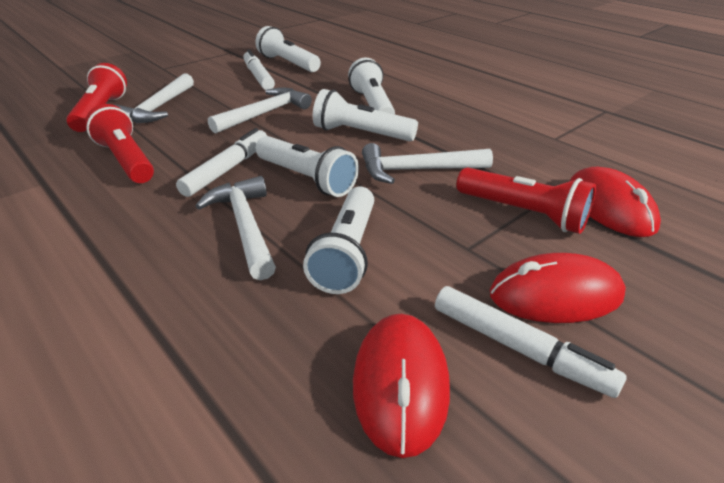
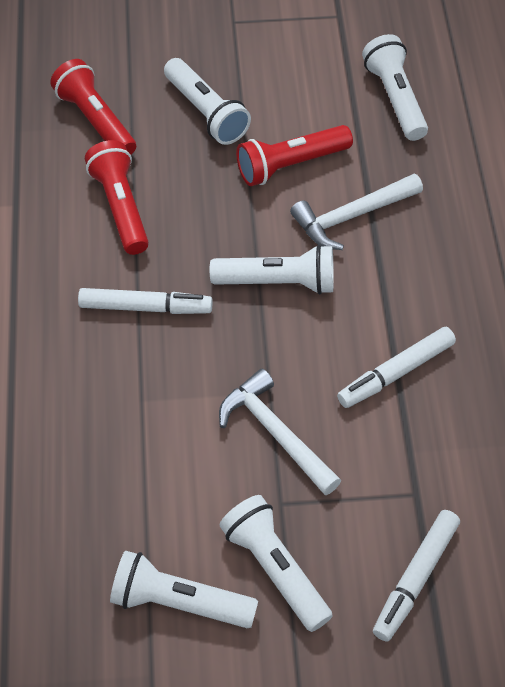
red mouse: [353,314,450,458] [490,253,626,323] [570,167,661,237] = 3 -> none = 0
white hammer: [114,73,194,123] [196,176,276,280] [208,87,312,134] [362,143,493,184] = 4 -> [219,369,341,495] [290,174,423,250] = 2

